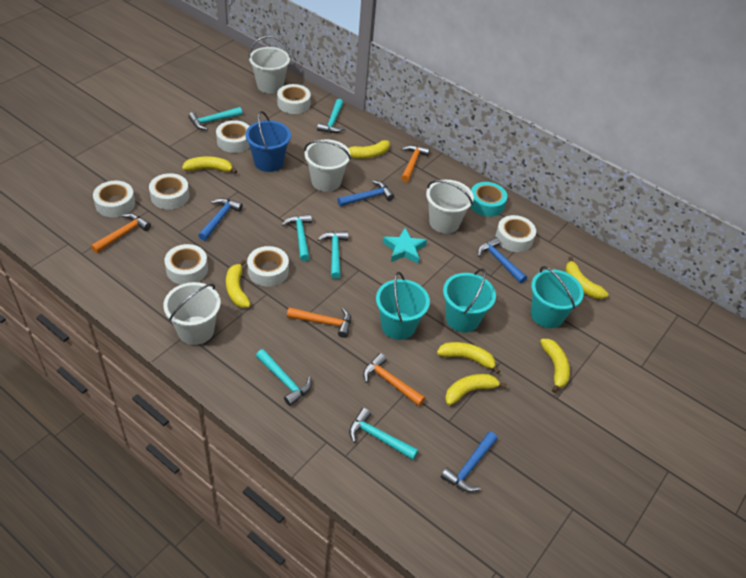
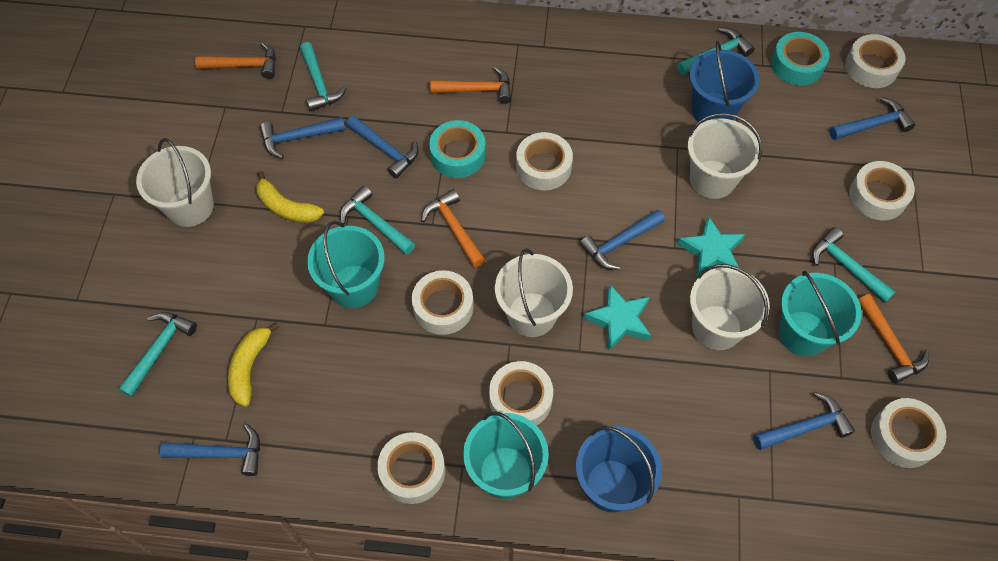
blue bucket: [245,111,291,172] = 1 -> [576,426,662,512] [690,41,759,122] = 2
blue hammer: [198,198,243,241] [337,180,395,206] [441,431,497,492] [478,237,527,283] = 4 -> [160,424,260,476] [260,117,345,159] [346,116,419,179] [580,210,665,270] [754,392,855,450] [829,97,915,140] = 6
turquoise hammer: [188,107,242,130] [256,349,312,406] [282,214,312,261] [317,99,345,133] [317,231,348,279] [349,408,418,460] = 6 -> [119,312,197,397] [300,42,347,111] [340,186,415,255] [677,28,755,75] [812,227,895,303] = 5
turquoise star: [383,228,427,264] = 1 -> [584,284,651,351] [678,216,745,277] = 2
turquoise tape: [470,182,507,217] = 1 -> [429,120,486,178] [771,32,830,86] = 2
yellow banana: [182,156,237,174] [226,260,251,308] [348,140,390,158] [437,342,500,374] [445,374,507,405] [540,339,570,393] [565,256,608,299] = 7 -> [228,322,280,407] [256,171,324,223] = 2

